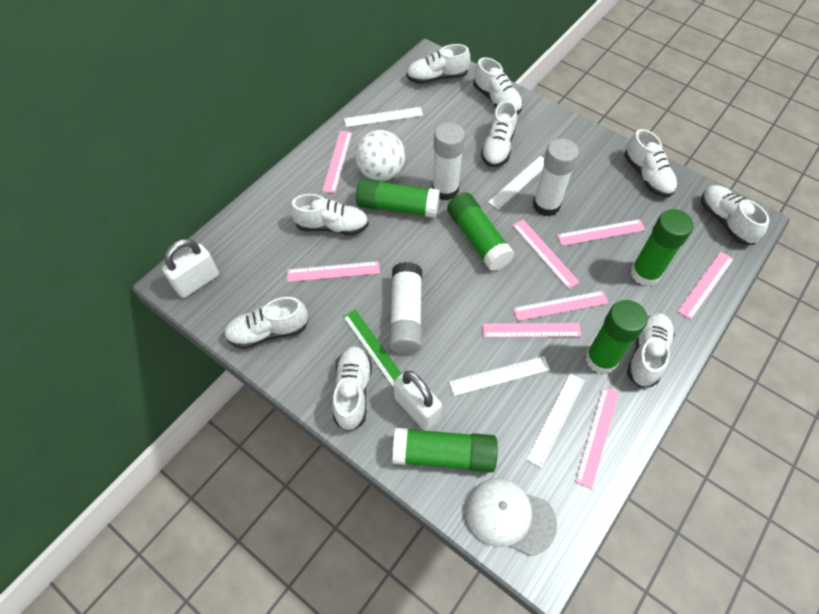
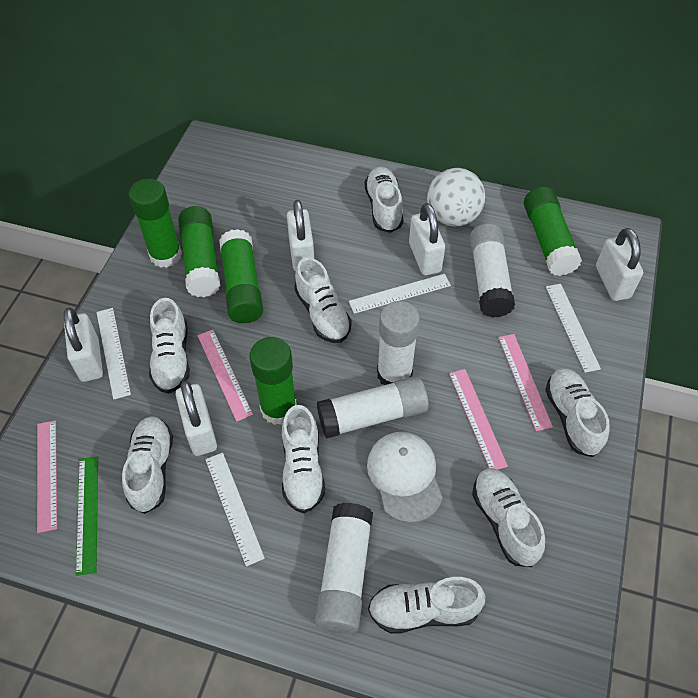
pink ruler: [287,261,380,282] [322,131,352,193] [482,323,581,337] [512,220,579,289] [513,291,608,321] [557,219,645,246] [575,387,619,489] [677,252,734,320] = 8 -> [37,421,57,533] [198,330,253,422] [449,369,508,470] [498,334,553,431] = 4
white glue stick: [389,262,422,354] [432,122,465,200] [533,138,579,216] = 3 -> [315,503,373,634] [317,376,429,439] [377,301,420,385] [470,223,515,318] = 4
white padlock: [162,239,219,298] [393,370,442,431] = 2 -> [64,307,103,382] [176,381,217,456] [287,200,314,272] [409,203,445,275] [596,228,643,301] = 5
white shoe: [224,297,308,349] [290,194,369,235] [332,346,372,431] [406,44,470,84] [473,57,523,115] [481,101,517,167] [624,129,677,197] [627,313,675,387] [701,185,770,245] = 9 -> [122,416,173,514] [149,298,190,394] [282,405,325,513] [294,257,352,343] [365,167,403,233] [368,577,485,634] [472,468,545,567] [545,368,610,457] = 8

